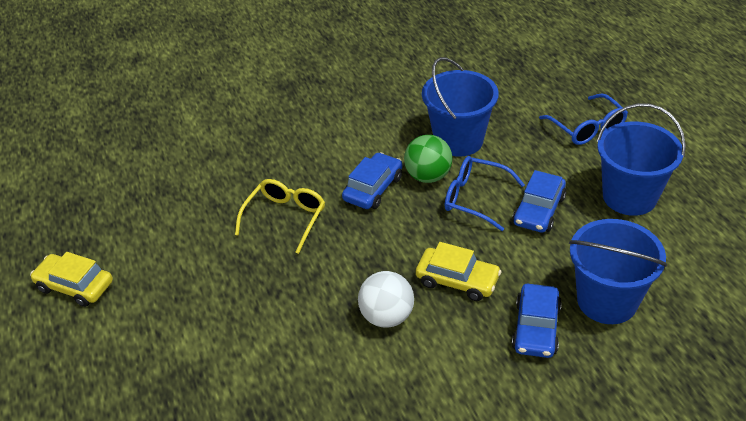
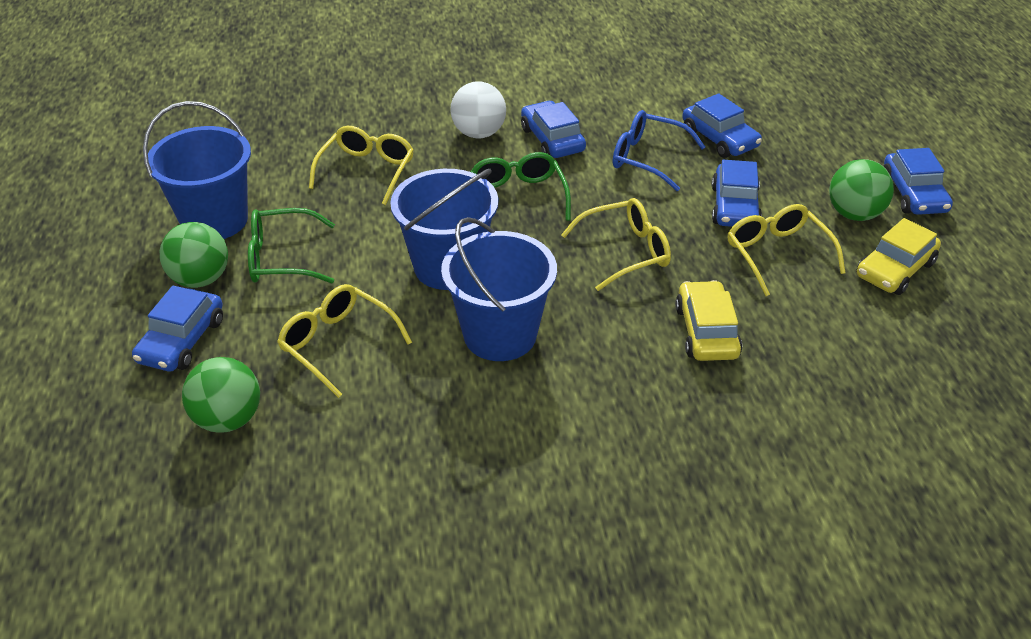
blue car: [342,152,403,209] [512,284,562,358] [513,170,566,233] = 3 -> [132,285,223,371] [521,101,586,158] [682,93,762,158] [711,160,762,227] [883,148,953,215] = 5
blue glasses: [444,156,525,231] [539,93,628,145] = 2 -> [613,110,705,191] = 1
green ball: [404,135,452,183] = 1 -> [160,222,228,288] [182,357,260,433] [829,159,894,221] = 3
green glasses: none = 0 -> [248,208,335,284] [470,152,571,221] = 2
yellow glasses: [235,179,325,254] = 1 -> [277,284,412,398] [309,126,414,205] [561,198,671,291] [728,204,845,296] = 4

